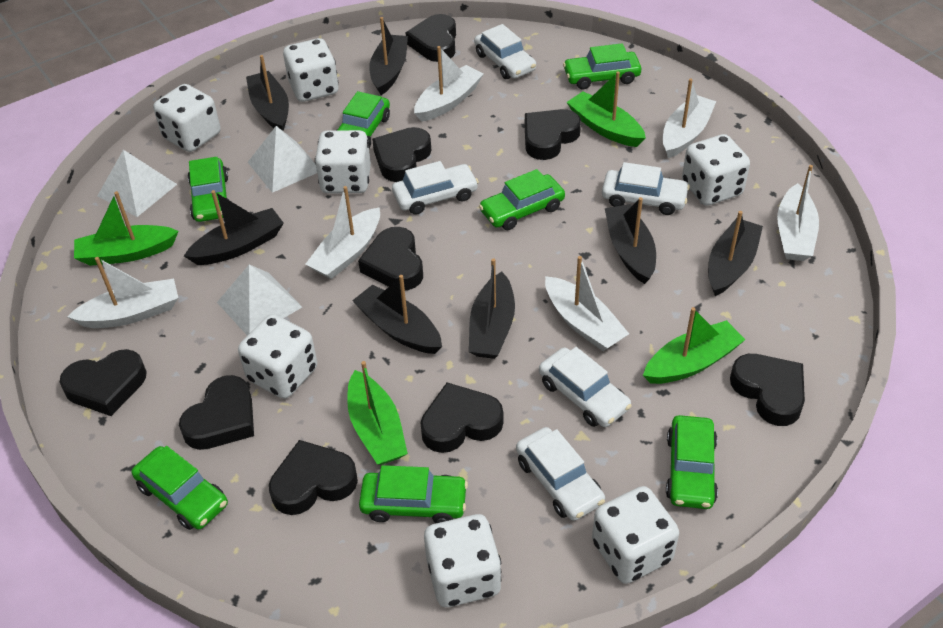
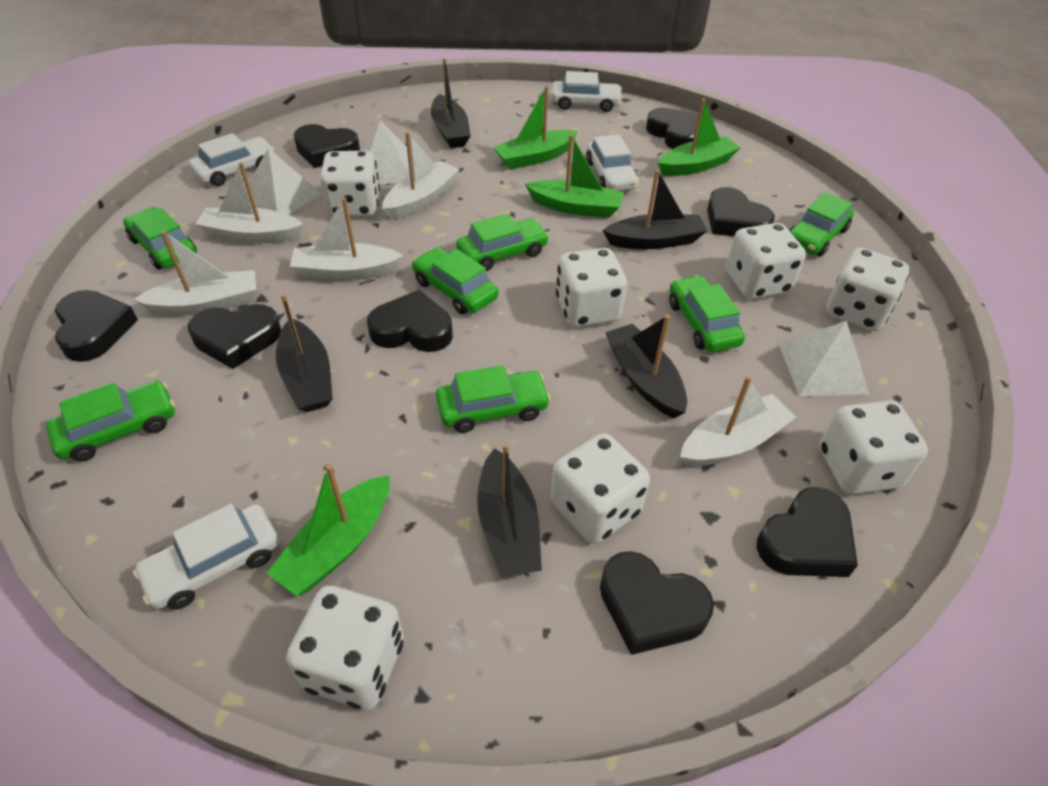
black boat: [184,190,284,265] [246,55,289,131] [352,275,442,354] [369,17,408,95] [469,258,515,359] [605,197,656,284] [708,211,763,296] = 7 -> [276,294,333,412] [431,58,471,148] [477,443,542,578] [602,170,707,249] [605,315,687,418] = 5
black heart: [60,349,147,416] [179,375,254,450] [269,440,358,515] [358,227,423,291] [372,127,431,182] [405,14,456,62] [420,383,503,453] [525,109,581,160] [730,354,805,426] = 9 -> [55,290,138,362] [188,304,281,369] [294,124,360,168] [367,290,453,352] [600,551,714,655] [646,108,699,149] [707,187,775,237] [756,487,858,577] = 8
white boat: [67,257,178,328] [306,186,380,279] [414,46,483,122] [545,256,629,351] [663,78,716,158] [777,165,819,261] = 6 -> [133,231,256,316] [195,162,304,243] [290,197,404,280] [382,132,459,219] [680,376,796,467] = 5
white car: [392,161,479,215] [474,24,536,79] [516,427,605,521] [539,347,632,427] [602,162,690,215] = 5 -> [133,504,279,610] [189,133,275,186] [551,71,623,112] [586,135,639,191] = 4

